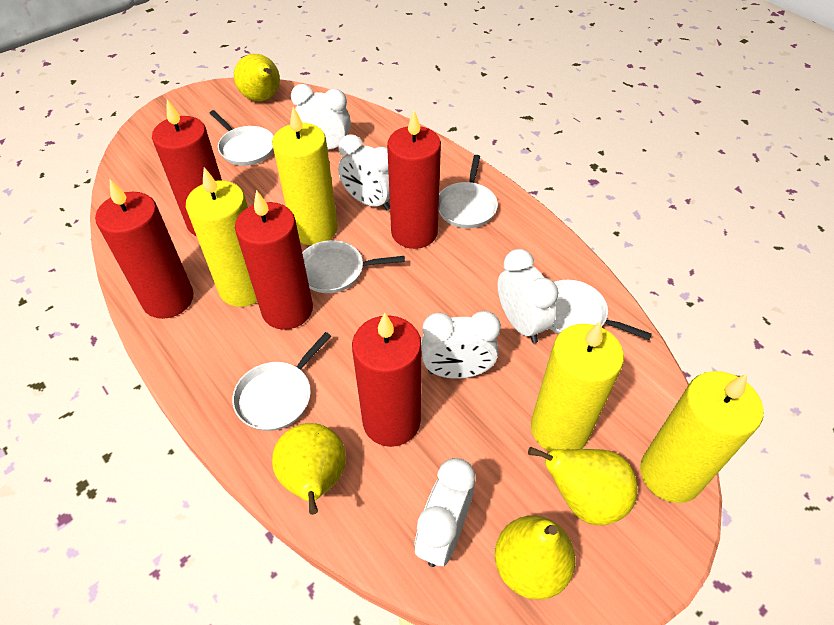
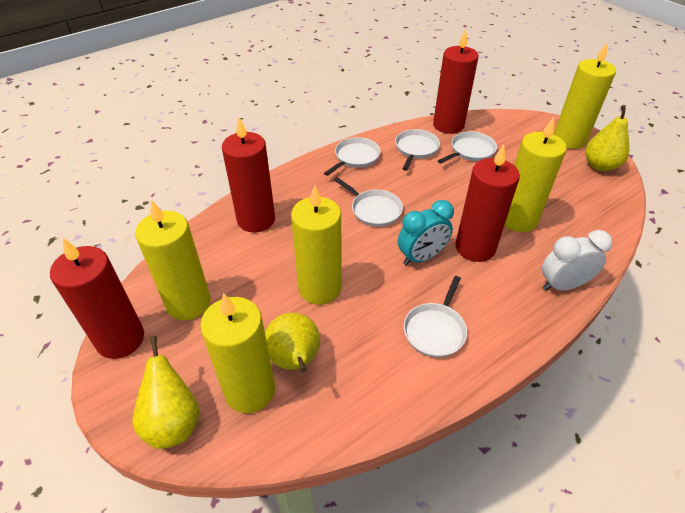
red candle: [95,179,194,319] [152,99,222,236] [235,190,313,330] [352,312,421,447] [387,110,441,249] = 5 -> [50,238,144,359] [222,118,275,233] [433,29,479,134] [455,145,520,262] = 4
turquoise clock: none = 0 -> [398,200,454,265] = 1
white clock: [291,84,351,150] [338,135,390,210] [414,458,475,567] [421,311,501,379] [497,249,558,343] = 5 -> [542,230,613,291] = 1
yellow candle: [186,167,257,307] [272,107,338,245] [531,322,624,452] [640,371,764,503] = 4 -> [135,200,211,320] [200,293,275,413] [291,185,341,305] [504,117,567,232] [554,43,616,149] = 5
yellow pear: [234,54,280,101] [272,423,346,515] [495,516,576,600] [528,447,637,525] = 4 -> [132,336,199,449] [265,313,320,373] [585,105,629,172] = 3

